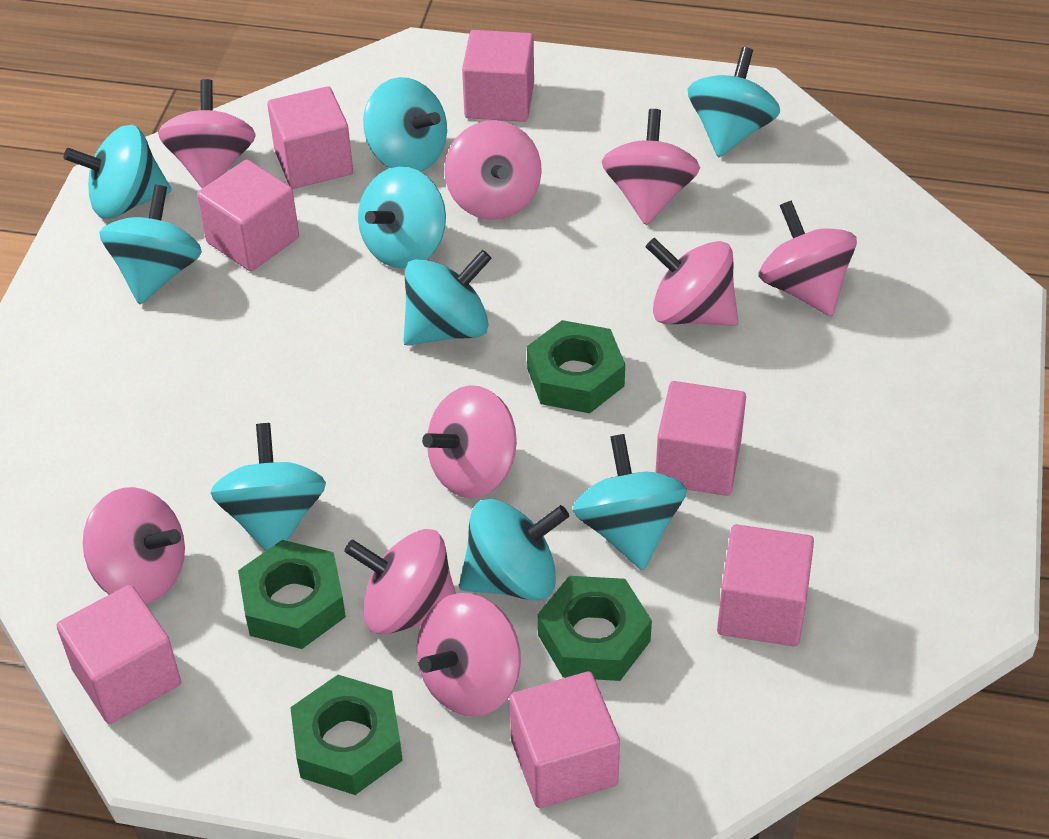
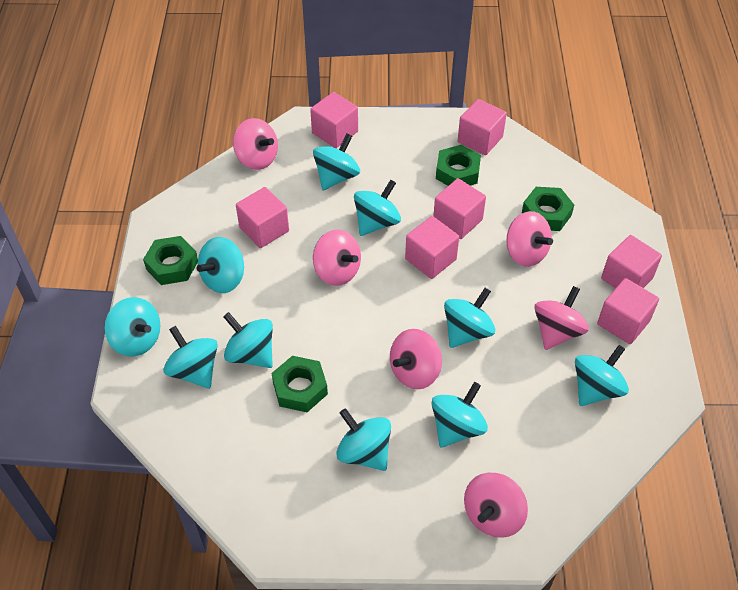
pink spinning top: [83,487,185,604] [158,79,256,189] [344,529,456,635] [417,593,521,717] [422,385,517,498] [444,120,542,220] [602,109,700,225] [646,238,738,326] [759,200,857,316] = 9 -> [233,118,278,170] [313,230,361,286] [390,329,442,389] [464,473,528,538] [506,211,553,267] [534,286,589,350] = 6
turquoise spinning top: [64,125,171,219] [99,185,202,304] [210,423,326,551] [358,167,446,268] [363,77,447,172] [404,250,492,346] [459,499,569,601] [573,434,687,570] [688,47,780,157] = 9 -> [104,297,160,357] [163,326,218,389] [197,237,244,293] [223,312,273,368] [313,134,360,190] [336,408,391,471] [354,180,401,236] [431,382,488,448] [444,288,495,348] [575,345,629,406] = 10

